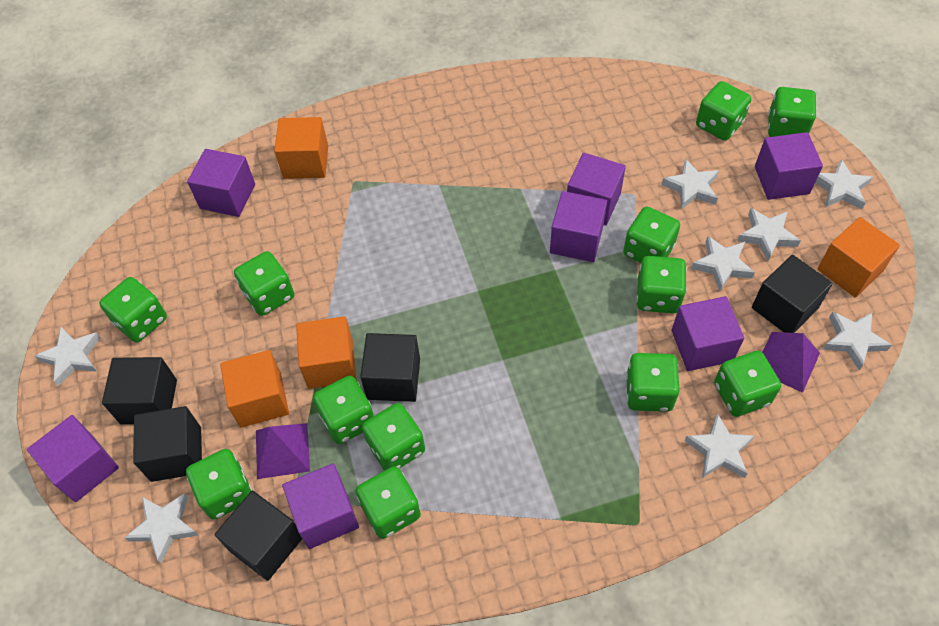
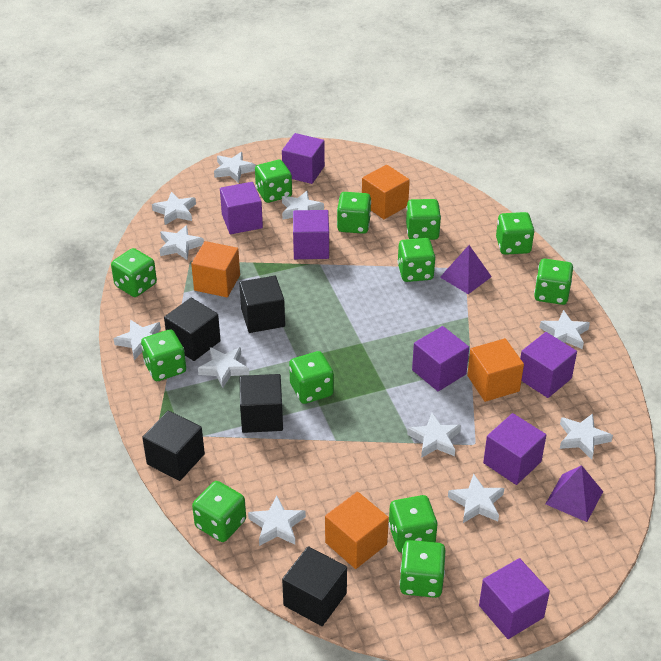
white star: [35,327,100,387] [124,493,198,564] [662,158,719,209] [684,413,754,478] [691,236,755,291] [737,208,801,261] [815,159,873,210] [823,311,892,370] = 8 -> [113,320,161,360] [152,192,196,225] [160,225,204,260] [198,347,249,388] [214,152,256,183] [248,495,306,546] [282,191,324,219] [407,413,461,458] [448,474,504,523] [539,310,590,349] [560,413,613,460] = 11

